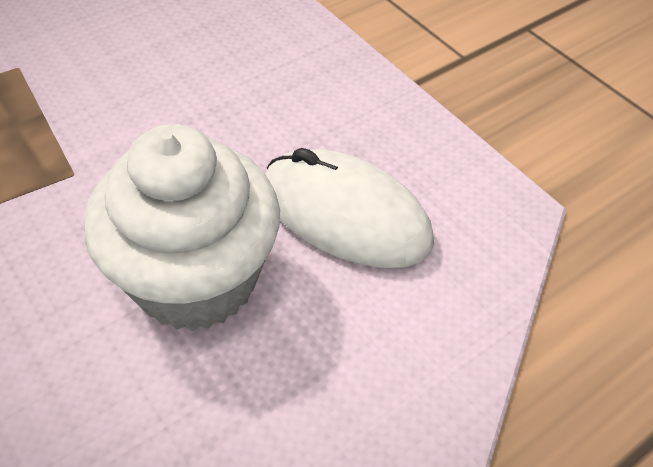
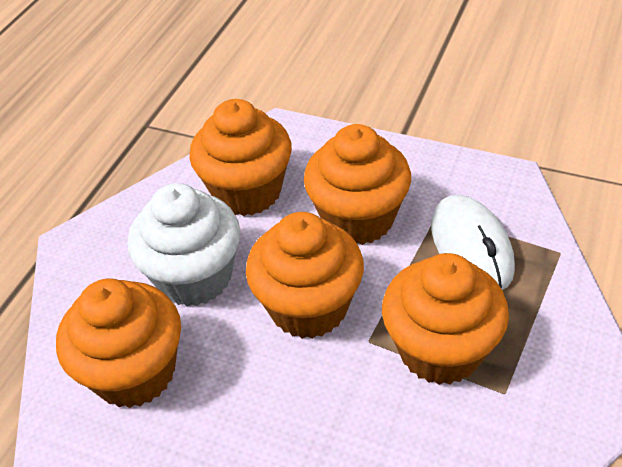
orange cupcake: none = 0 -> [56,278,181,408] [189,99,292,216] [246,212,364,339] [304,124,411,245] [382,253,509,385] = 5

